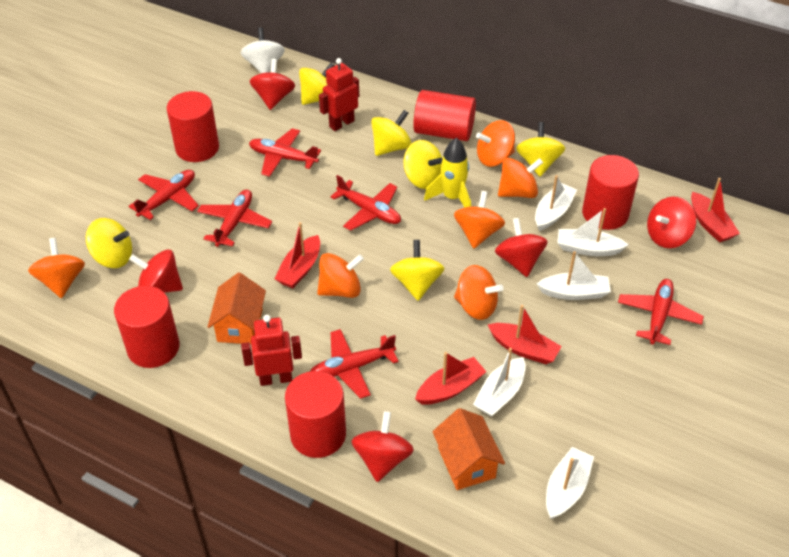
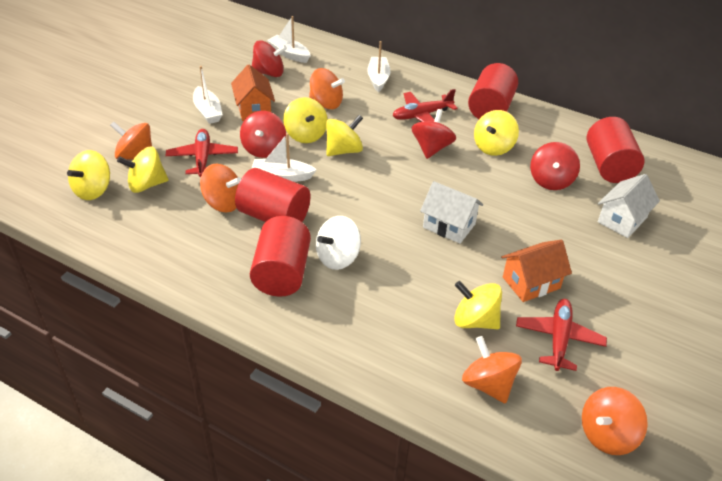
orange spinning top: [28,238,85,298] [317,253,364,298] [454,191,505,248] [454,265,504,320] [476,120,515,167] [498,158,543,198] = 6 -> [110,122,152,160] [200,164,241,213] [309,68,345,109] [462,336,522,404] [582,387,648,455] = 5
red boat: [274,222,320,288] [415,352,487,405] [488,305,562,364] [691,178,740,243] = 4 -> none = 0
red cylinder: [114,286,180,368] [167,91,219,162] [285,371,346,458] [413,90,476,141] [582,155,639,230] = 5 -> [235,168,310,222] [250,216,311,297] [468,63,518,119] [587,117,645,183] = 4
red plane: [128,170,199,220] [197,189,272,247] [249,128,321,177] [311,329,399,399] [330,175,401,231] [618,279,704,345] = 6 -> [165,129,238,177] [392,89,458,122] [516,299,607,371] = 3
red robot: [241,315,302,386] [319,58,359,131] = 2 -> none = 0
red spinning top: [129,250,183,293] [250,59,295,110] [351,411,414,482] [495,218,548,277] [647,197,696,248] = 5 -> [240,111,286,158] [252,40,287,77] [412,109,456,159] [530,142,580,190] = 4
white boat: [473,348,526,417] [535,175,577,231] [537,251,611,300] [546,447,594,519] [557,208,629,256] = 5 -> [193,66,223,124] [251,133,317,182] [267,16,311,63] [367,41,391,92] = 4
white house: none = 0 -> [420,181,483,244] [598,174,660,238] = 2
yellow rocket: [424,138,471,208] = 1 -> none = 0

